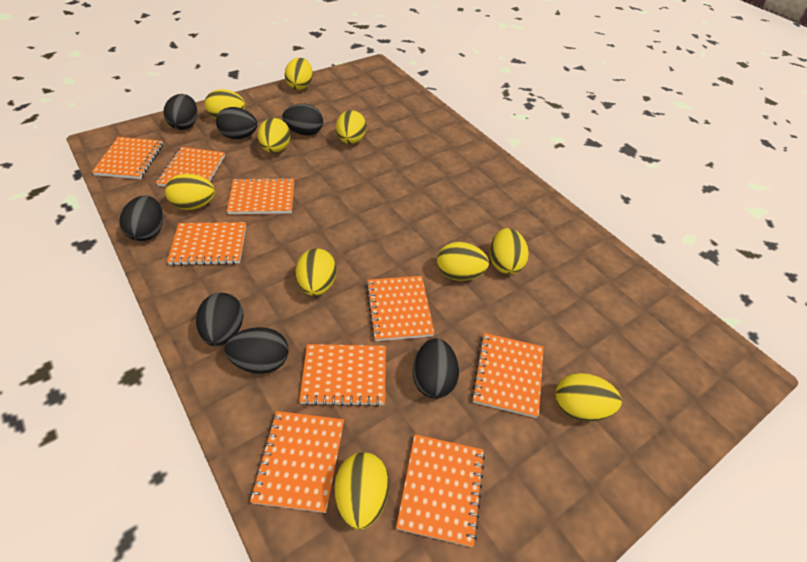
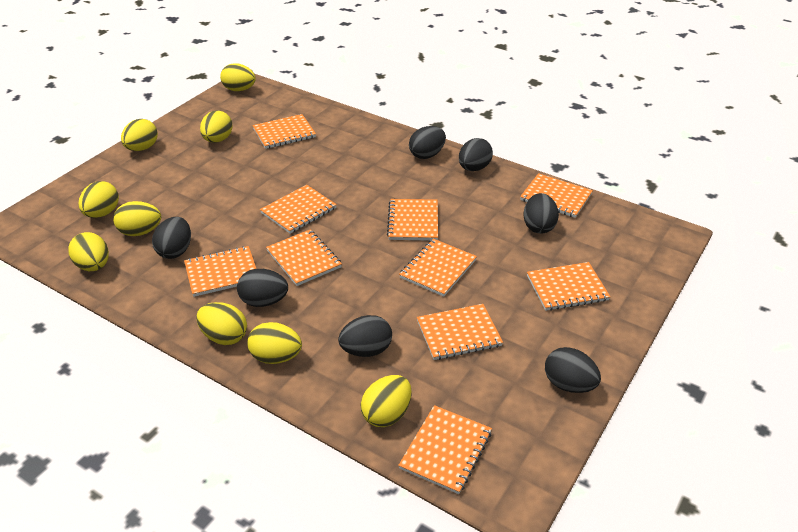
orange notebook: [92,137,163,179] [156,147,225,187] [167,222,246,266] [227,178,294,214] [250,411,344,513] [299,344,386,407] [366,276,435,341] [396,434,485,547] [471,333,543,418] = 9 -> [184,246,256,297] [252,114,316,149] [260,185,337,234] [266,230,342,286] [387,199,438,241] [398,405,492,494] [399,239,477,297] [417,304,503,360] [520,173,593,218] [527,262,610,311] = 10
yellow egg: [165,174,215,210] [205,89,246,119] [258,118,290,153] [285,58,313,90] [296,248,337,296] [335,452,389,530] [336,110,366,144] [437,242,489,281] [490,228,529,274] [555,373,622,422] = 10 -> [68,232,109,271] [78,181,119,218] [113,201,161,236] [121,119,158,151] [196,302,247,345] [200,110,233,143] [220,63,256,91] [247,322,302,364] [360,375,412,427] = 9

